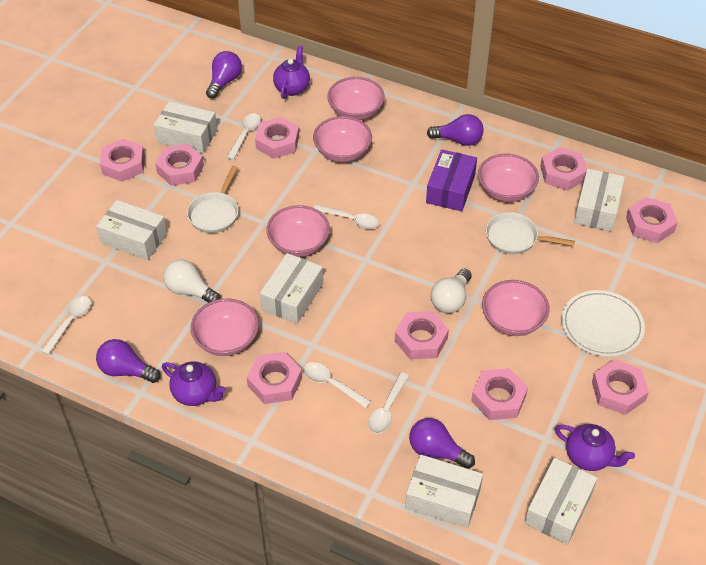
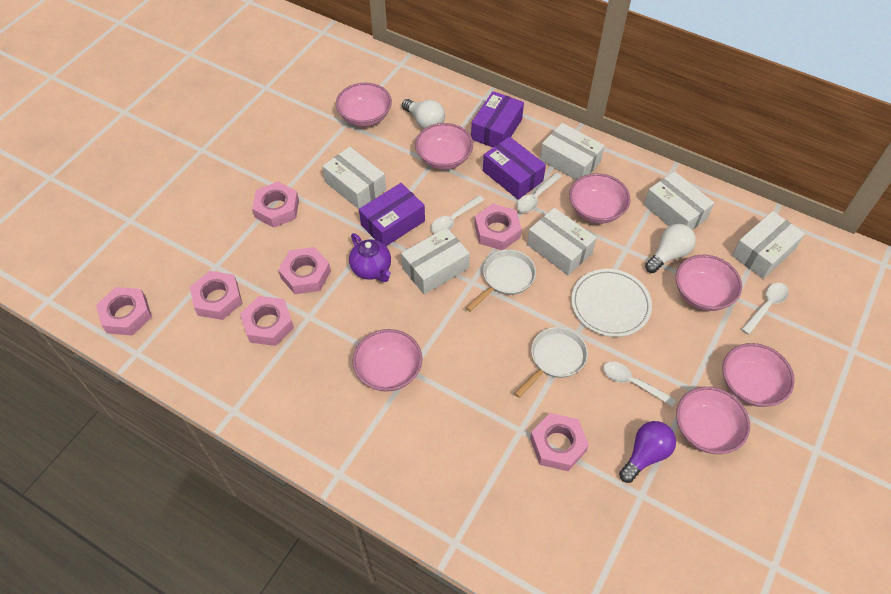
pink bowl: [190,298,259,356] [266,205,330,257] [313,116,372,162] [327,77,385,120] [478,154,539,202] [482,280,550,336] = 6 -> [336,83,392,127] [353,329,422,392] [415,123,473,170] [569,173,630,224] [676,255,742,311] [676,387,750,454] [722,343,795,407] = 7
pink nut: [100,139,145,182] [155,144,204,186] [247,352,302,404] [255,117,299,159] [395,311,449,359] [471,368,528,420] [540,147,587,191] [592,359,649,415] [626,197,678,243] = 9 -> [96,287,152,336] [190,271,242,320] [240,296,294,346] [252,182,299,228] [278,247,331,294] [475,204,522,250] [530,413,589,471] = 7
purple box: [426,149,477,211] = 1 -> [359,183,425,246] [471,91,524,147] [483,137,546,199] = 3
purple light bulb: [96,339,161,383] [206,51,242,99] [409,418,475,469] [427,114,484,146] = 4 -> [619,421,676,483] = 1
purple teapot: [162,361,226,406] [273,46,310,99] [555,424,635,471] = 3 -> [349,233,391,282] = 1
white spoon: [41,296,91,355] [226,113,261,160] [303,362,371,408] [314,204,379,229] [368,372,409,434] = 5 -> [431,195,484,233] [517,172,562,213] [603,361,677,407] [741,283,789,335] = 4

